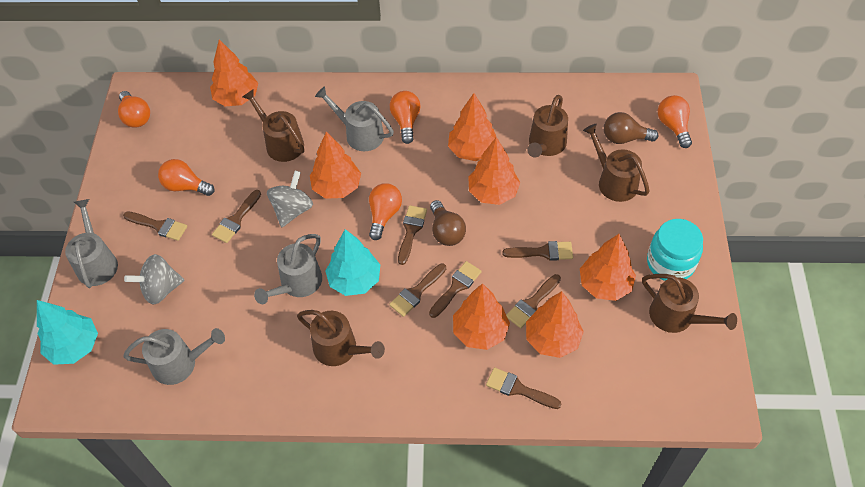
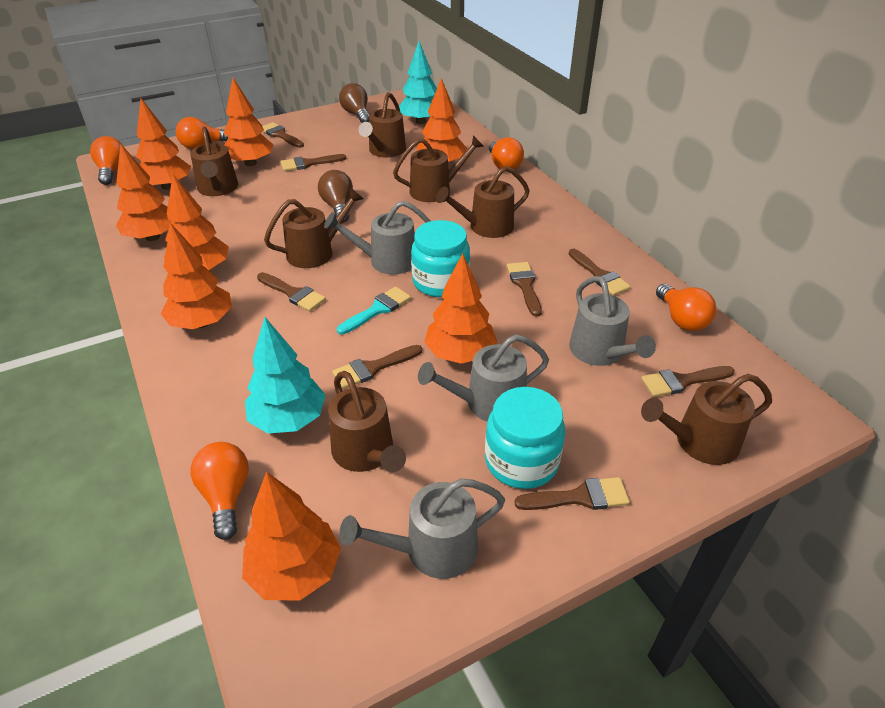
brown watering can: [242,89,304,162] [297,310,385,366] [527,95,568,158] [583,124,650,202] [642,274,737,333] = 5 -> [190,126,238,196] [264,188,364,268] [328,371,406,472] [358,92,406,157] [393,135,484,202] [436,166,530,238] [641,374,772,465] = 7
grey spinning top: [124,254,184,305] [267,171,313,227] = 2 -> none = 0
orange tree: [210,39,258,106] [310,131,361,199] [448,93,496,161] [453,283,510,350] [468,137,520,205] [526,291,584,358] [580,234,636,301] = 7 -> [116,143,171,241] [136,98,191,190] [160,223,232,329] [164,175,229,270] [224,78,273,166] [242,472,341,601] [416,78,467,162] [424,253,497,364] = 8
turquoise brush: none = 0 -> [337,287,411,335] = 1
turquoise jar: [647,219,703,281] = 1 -> [411,220,470,297] [485,387,565,489] = 2

